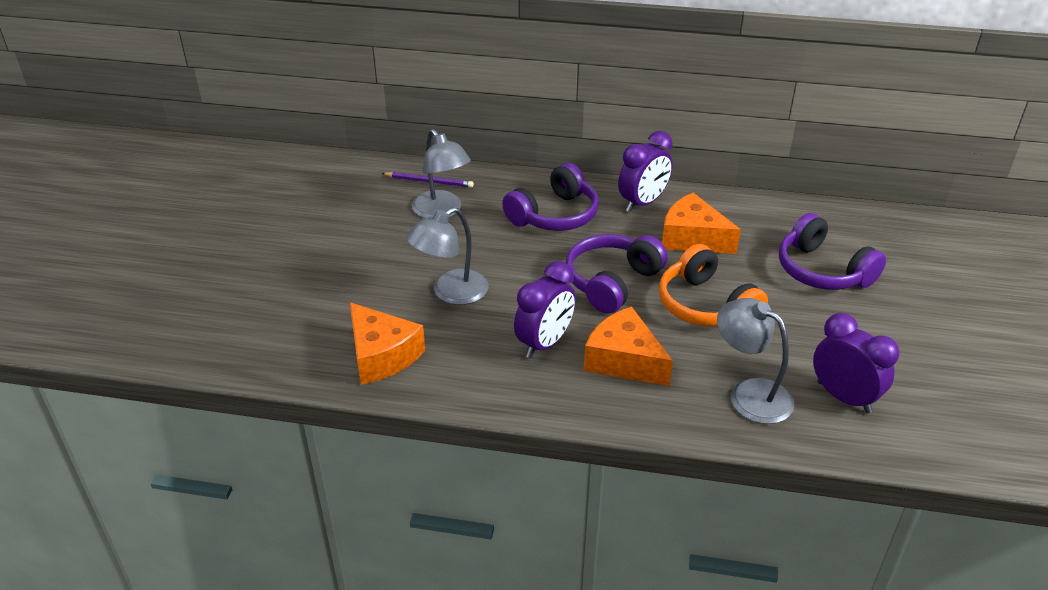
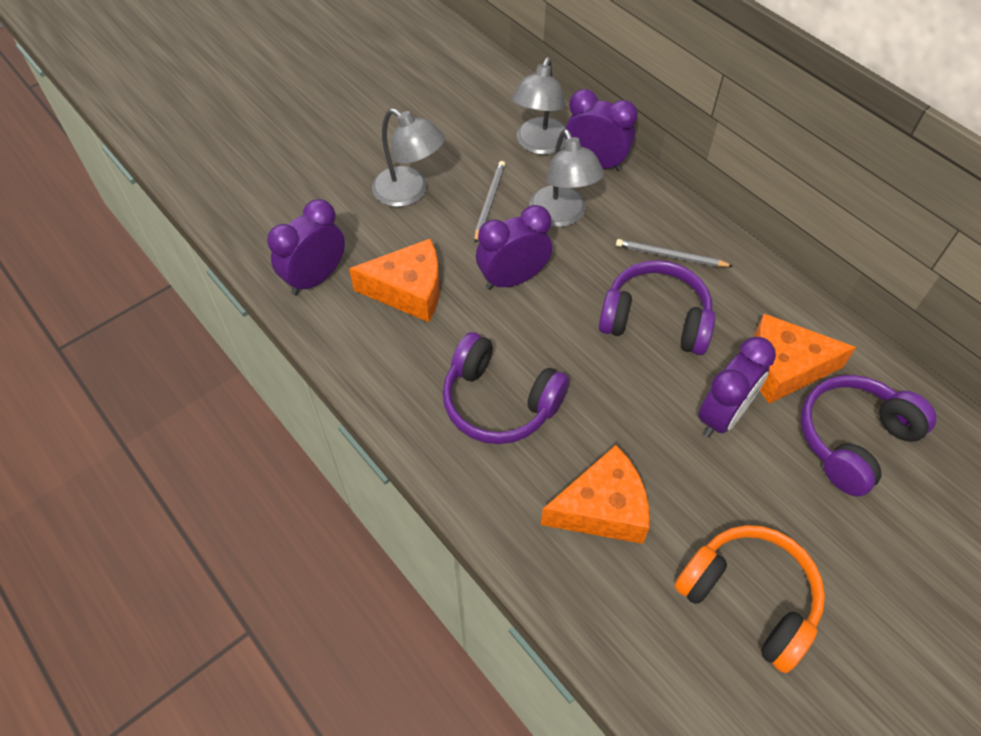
grey pencil: none = 0 -> [474,161,506,243] [616,239,733,267] = 2
purple clock: [514,261,576,358] [618,131,673,212] [813,313,900,413] = 3 -> [267,199,345,295] [476,205,552,290] [565,89,638,172] [698,337,776,438] = 4
purple pencil: [381,172,474,188] = 1 -> none = 0

